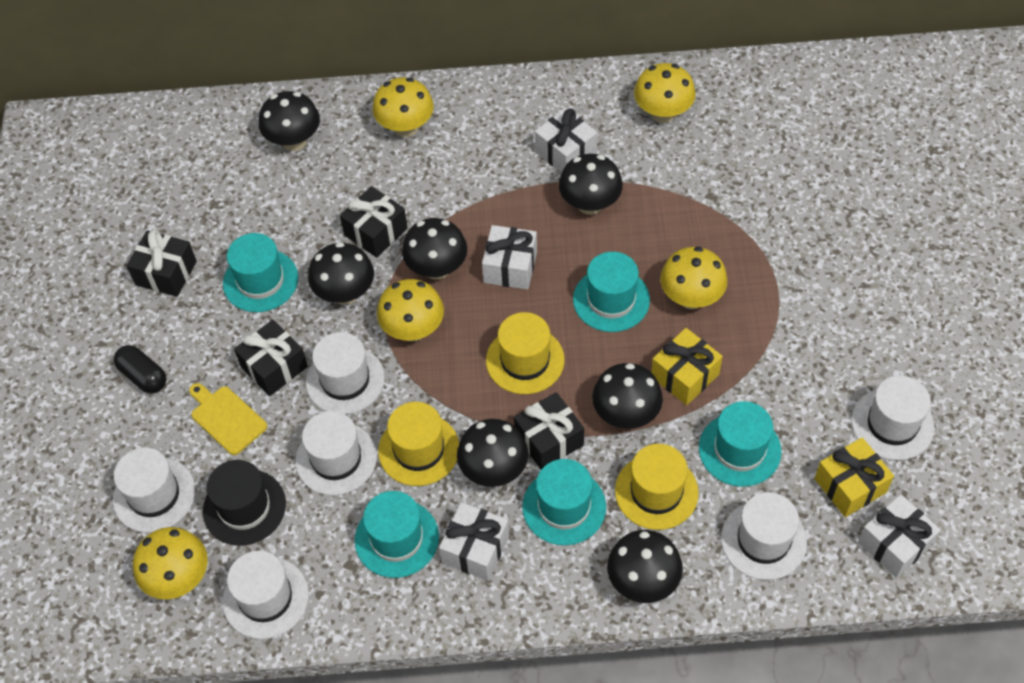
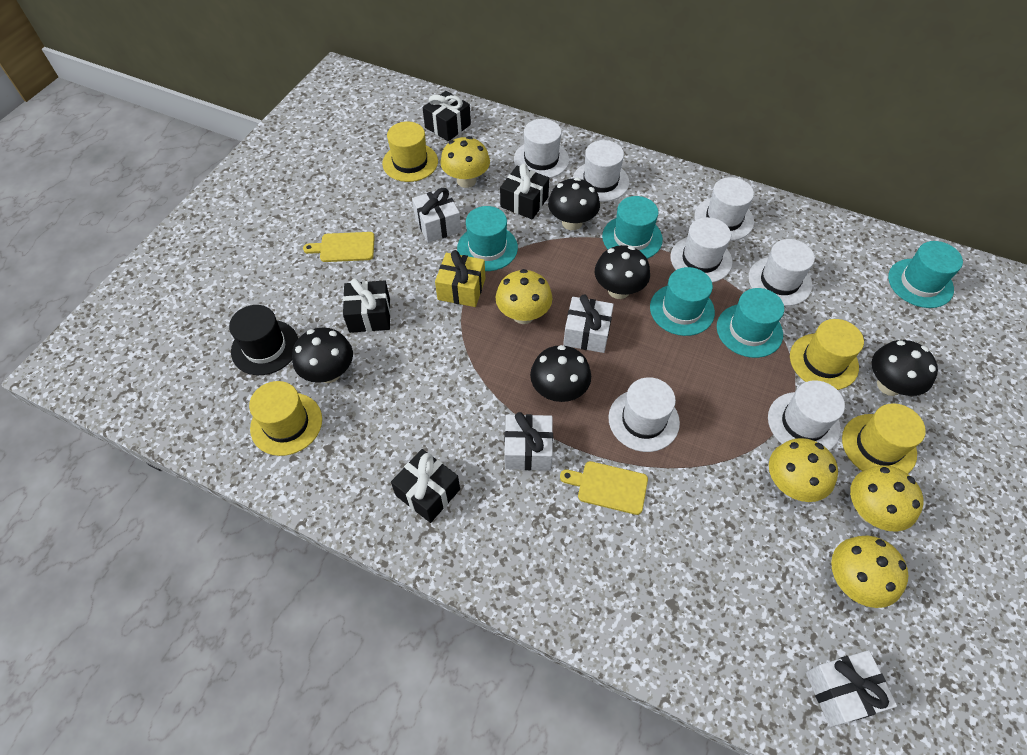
black capsule: [114,345,166,394] = 1 -> none = 0
black mushroom: [259,91,320,151] [308,242,374,305] [402,218,467,280] [457,419,528,487] [559,154,623,215] [592,363,663,429] [607,530,683,603] = 7 -> [292,328,353,383] [530,345,591,402] [548,177,600,230] [595,245,650,299] [872,340,938,396] = 5
white hat: [113,447,195,533] [223,551,309,639] [295,411,377,496] [306,332,385,414] [721,492,807,580] [851,376,935,460] = 6 -> [514,119,569,178] [573,140,629,202] [608,377,680,452] [670,217,732,283] [694,177,754,241] [748,239,815,306] [768,380,845,450] = 7
yellow cutting board: [189,383,267,455] = 1 -> [303,232,375,262] [560,461,648,515] = 2
yellow gift: [651,328,723,405] [815,437,894,517] = 2 -> [435,250,486,307] = 1
yellow hat: [378,402,459,486] [486,312,565,394] [615,444,699,530] = 3 -> [249,381,322,456] [382,121,438,182] [790,319,864,390] [842,403,926,474] = 4

